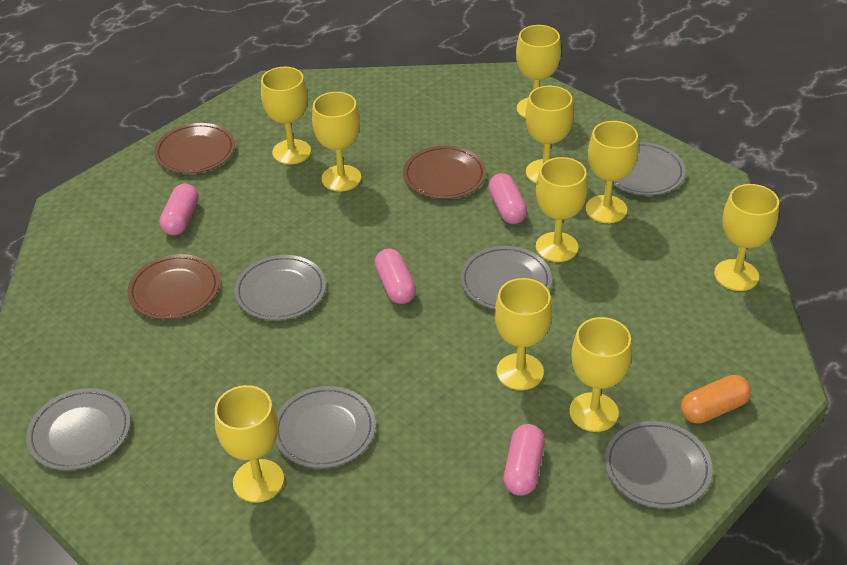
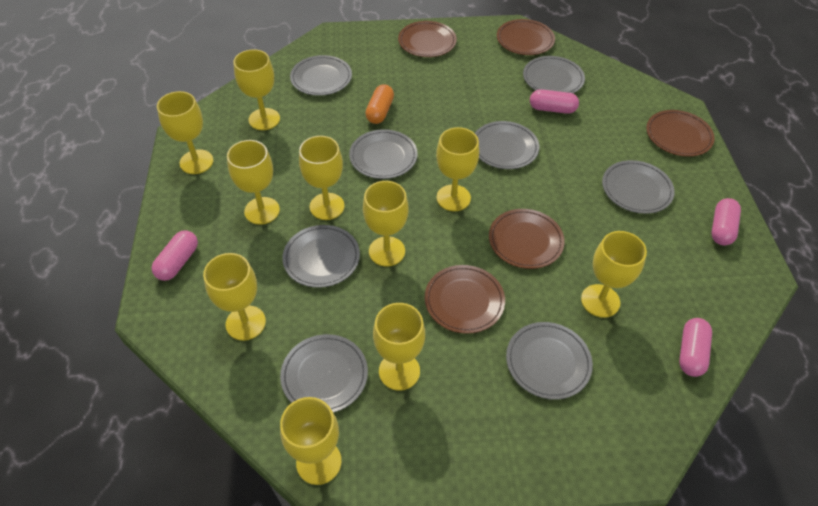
brown plate: [127,254,220,320] [154,123,235,174] [403,145,486,199] = 3 -> [398,21,457,57] [425,265,505,334] [489,209,565,269] [497,19,555,55] [646,110,715,157] = 5
grey plate: [26,388,131,470] [234,255,326,321] [275,386,376,468] [460,246,552,309] [604,421,713,509] [613,142,686,196] = 6 -> [280,334,368,413] [282,225,360,288] [290,55,352,96] [349,129,418,179] [475,121,539,169] [506,322,593,400] [523,56,585,93] [602,160,675,214] = 8

